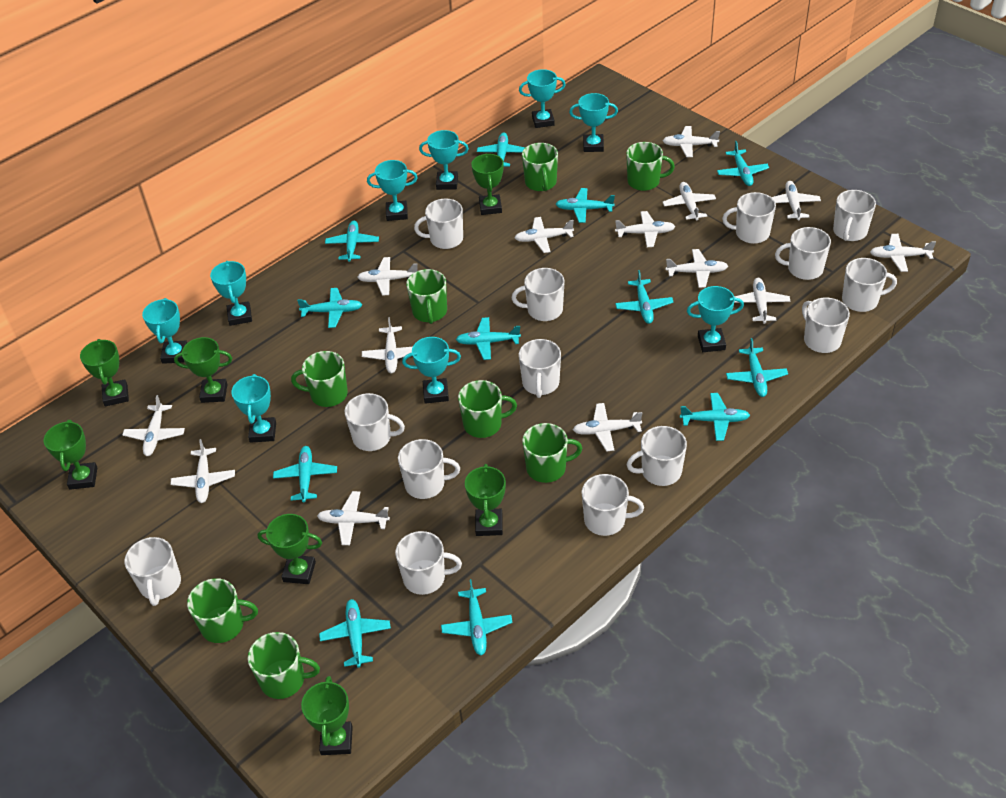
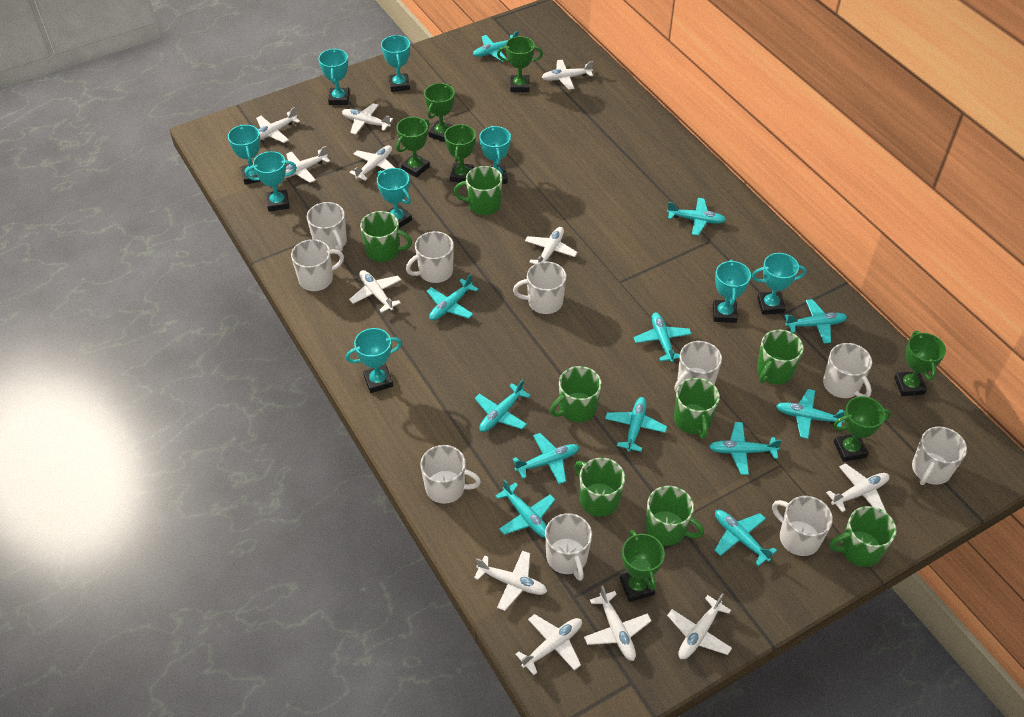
white mug: [124,537,181,606] [344,393,405,451] [395,531,462,595] [398,439,460,499] [414,198,463,249] [511,268,565,321] [519,339,561,398] [582,474,644,536] [626,426,687,486] [722,192,776,244] [775,227,831,280] [802,298,850,353] [833,190,876,241] [842,258,897,312] = 14 -> [291,239,344,291] [307,202,347,252] [406,231,454,283] [420,445,481,504] [513,261,566,314] [545,513,592,581] [674,341,722,392] [772,496,833,556] [823,343,872,398] [912,426,967,485] = 10
white plane: [122,395,185,456] [171,439,235,503] [317,491,390,545] [357,257,417,296] [362,317,412,373] [515,217,574,253] [573,403,642,452] [615,211,676,247] [662,126,720,157] [663,182,716,221] [666,249,728,288] [734,278,790,324] [771,181,821,221] [870,234,936,272] = 14 -> [256,107,300,143] [285,146,330,183] [342,103,393,135] [349,145,395,181] [349,270,401,313] [474,551,547,611] [515,614,582,675] [525,227,578,264] [542,59,593,90] [584,586,651,661] [667,593,732,659] [826,463,889,512] = 12

